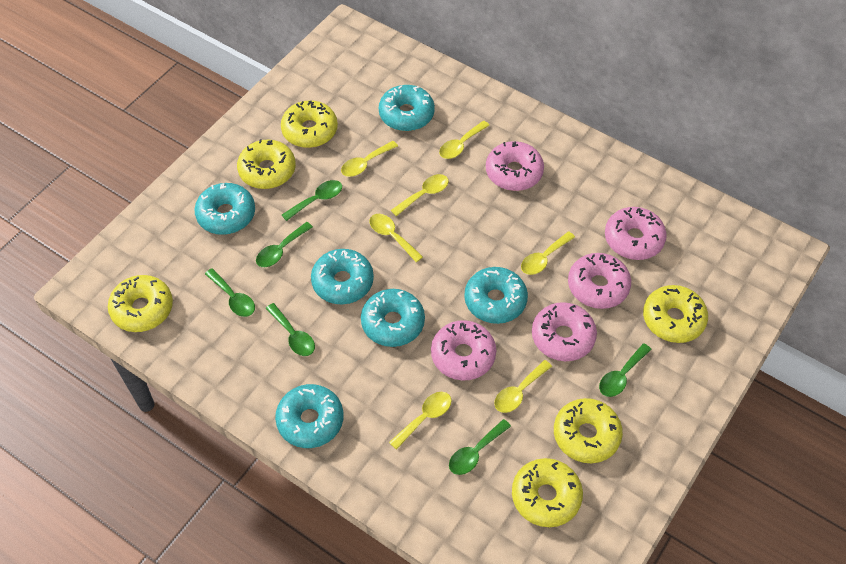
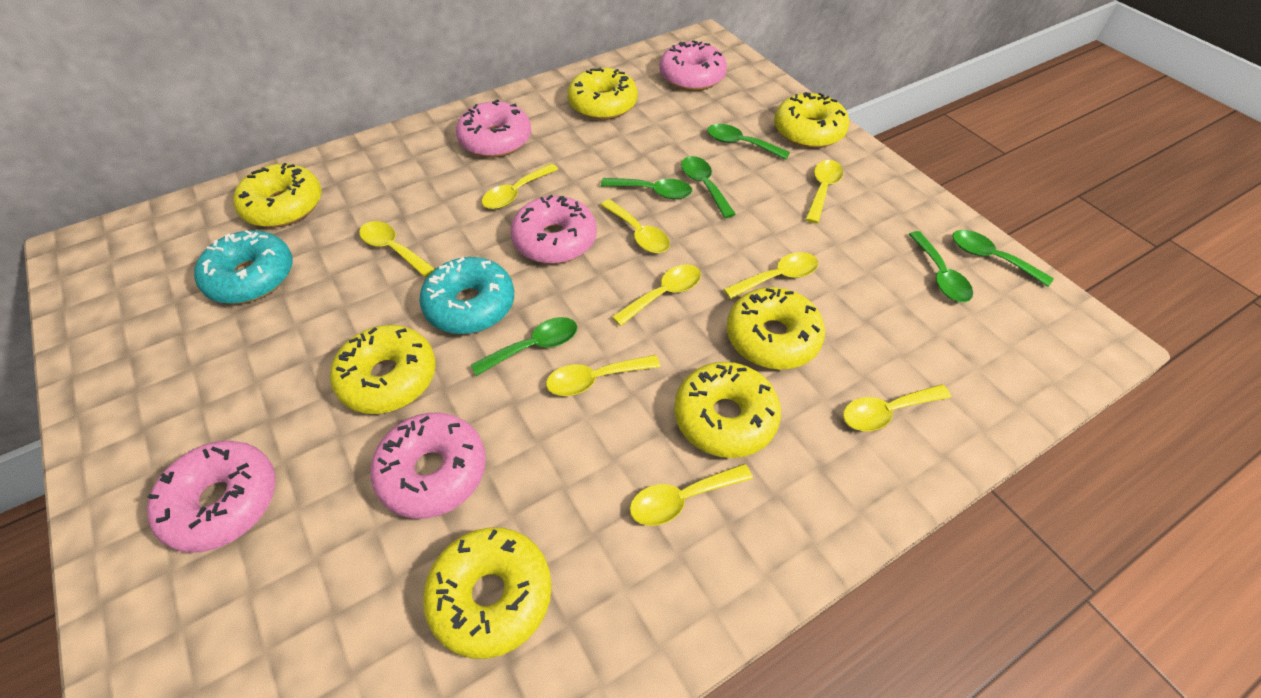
turquoise donut: [195,183,255,235] [275,384,344,448] [311,249,374,304] [361,289,425,347] [379,85,435,131] [464,267,528,324] = 6 -> [194,230,293,304] [419,257,514,334] = 2
yellow donut: [108,275,173,332] [237,139,296,189] [281,100,338,148] [512,458,583,527] [554,398,623,463] [643,285,708,343] = 6 -> [233,163,322,227] [330,325,436,414] [423,528,552,659] [567,68,638,120] [674,362,781,458] [727,287,825,370] [774,92,849,148] = 7
yellow spoon: [341,141,398,177] [369,214,423,263] [389,392,452,450] [391,174,449,216] [439,121,490,159] [494,360,552,413] [521,231,575,275] = 7 -> [359,221,435,277] [482,163,558,209] [546,355,660,396] [601,199,670,253] [612,264,701,326] [630,464,753,526] [724,252,818,299] [805,160,843,223] [843,384,951,431] = 9

